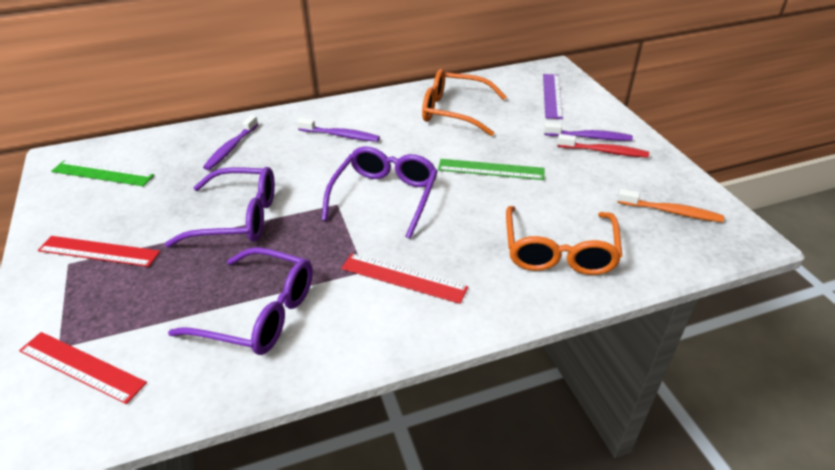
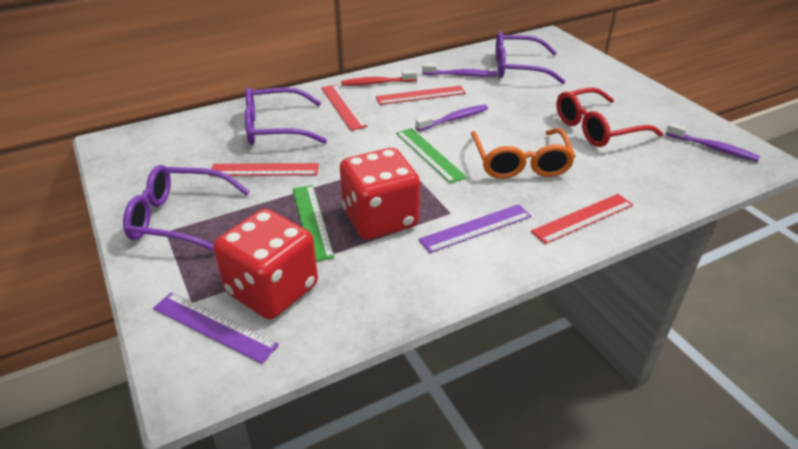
orange glasses: [422,69,507,136] [506,206,622,275] = 2 -> [471,128,576,179] = 1
orange toothbrush: [618,189,724,222] = 1 -> none = 0
purple ruler: [543,74,563,119] = 1 -> [153,292,279,364] [419,204,531,253] = 2
red dice: none = 0 -> [213,209,318,319] [340,148,420,240] = 2
red glasses: none = 0 -> [556,87,663,147] = 1
red ruler: [19,332,147,404] [38,236,160,267] [341,253,468,304] = 3 -> [209,163,319,176] [321,85,367,131] [376,86,466,105] [531,194,633,244] = 4

